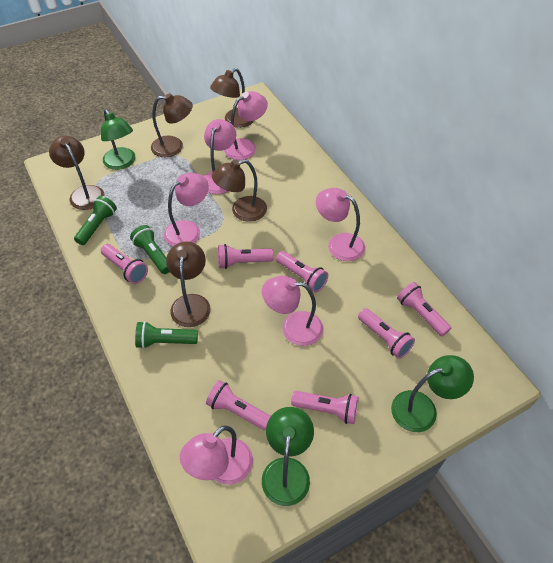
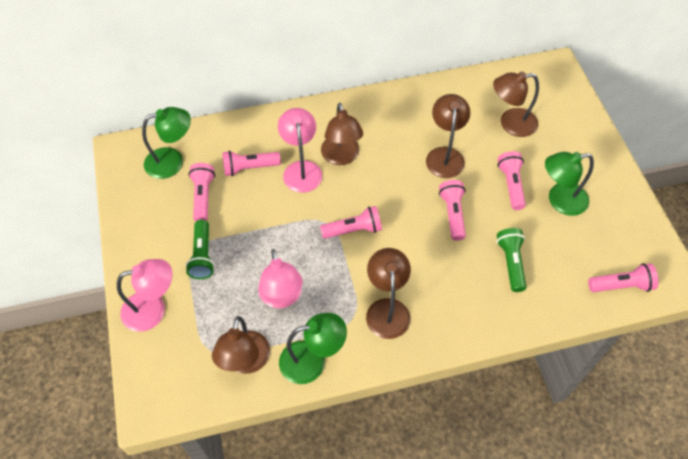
green flashlight: [74,196,117,245] [130,225,169,274] [135,321,198,349] = 3 -> [186,220,215,279] [497,228,526,292] = 2
pink flashlight: [101,244,148,284] [206,380,271,430] [218,244,273,269] [276,251,328,292] [291,391,359,424] [358,308,415,359] [397,282,451,336] = 7 -> [189,163,215,221] [222,150,281,176] [320,206,382,239] [439,180,466,241] [497,151,526,210] [588,263,659,292] = 6
pink lamp: [164,173,209,246] [180,426,253,485] [204,119,236,194] [224,91,268,160] [262,276,323,346] [316,188,365,261] = 6 -> [117,259,172,332] [258,249,303,308] [278,108,322,193] = 3

